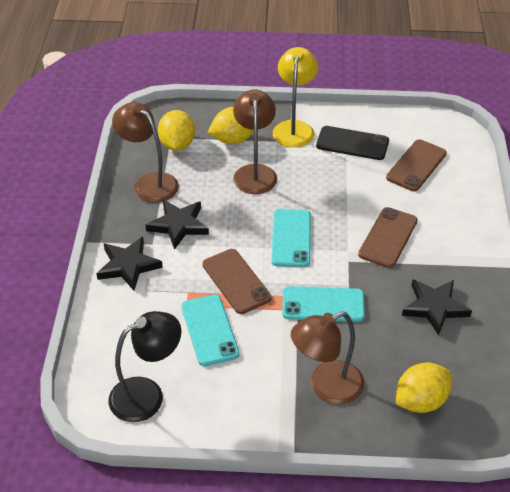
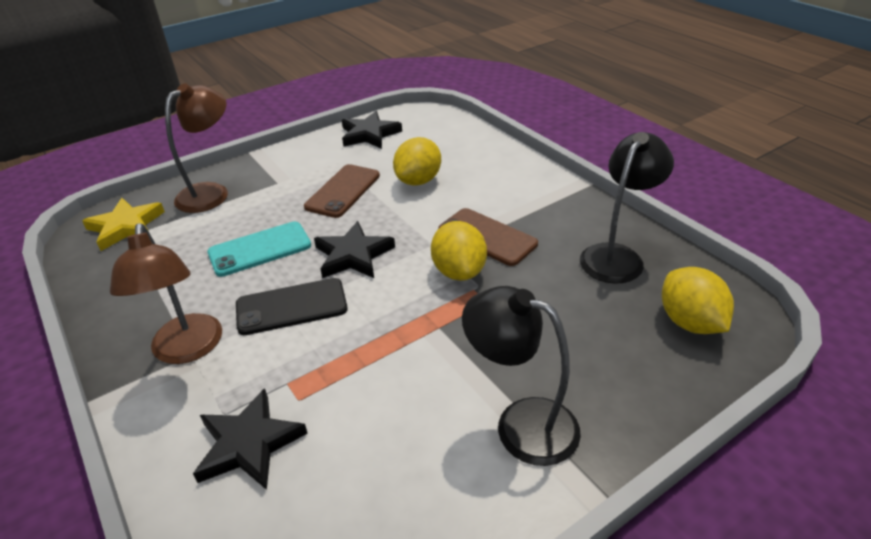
black lamp: [109,311,181,422] = 1 -> [462,286,581,466] [580,132,674,284] = 2
brown lamp: [112,102,179,203] [233,89,277,194] [291,311,365,405] = 3 -> [110,223,222,364] [165,83,228,213] = 2
brown phone: [202,249,272,314] [358,207,418,268] [386,139,447,191] = 3 -> [304,164,380,218] [439,208,538,266] = 2
turquoise phone: [181,295,240,366] [271,209,311,267] [282,286,365,322] = 3 -> [207,222,311,277] = 1
yellow lamp: [273,47,318,148] = 1 -> none = 0
yellow star: none = 0 -> [82,198,165,251] = 1

